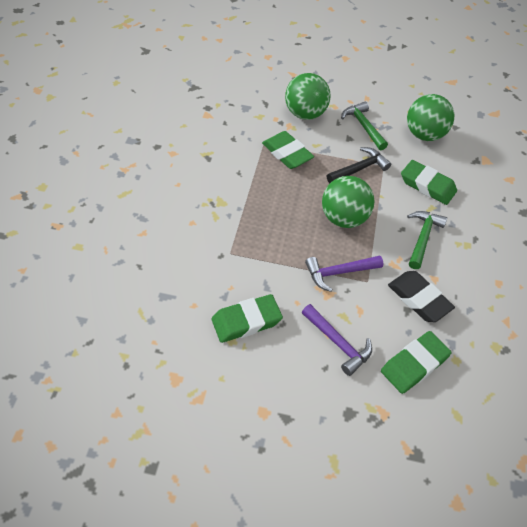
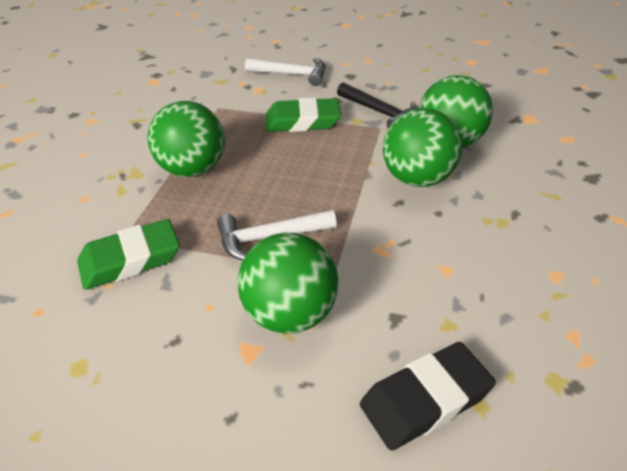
green ball: [285,73,331,120] [322,176,375,228] [407,94,454,141] = 3 -> [148,101,225,177] [238,233,339,334] [383,108,462,187] [419,75,493,148] = 4
green eraser: [211,294,283,343] [262,131,314,169] [381,331,452,394] [401,160,457,205] = 4 -> [77,219,180,290] [266,97,341,132] = 2
green hammer: [341,102,388,150] [407,211,447,269] = 2 -> none = 0
purple hammer: [302,304,372,376] [305,256,383,292] = 2 -> none = 0
white hammer: none = 0 -> [217,210,337,261] [245,58,326,86] = 2

